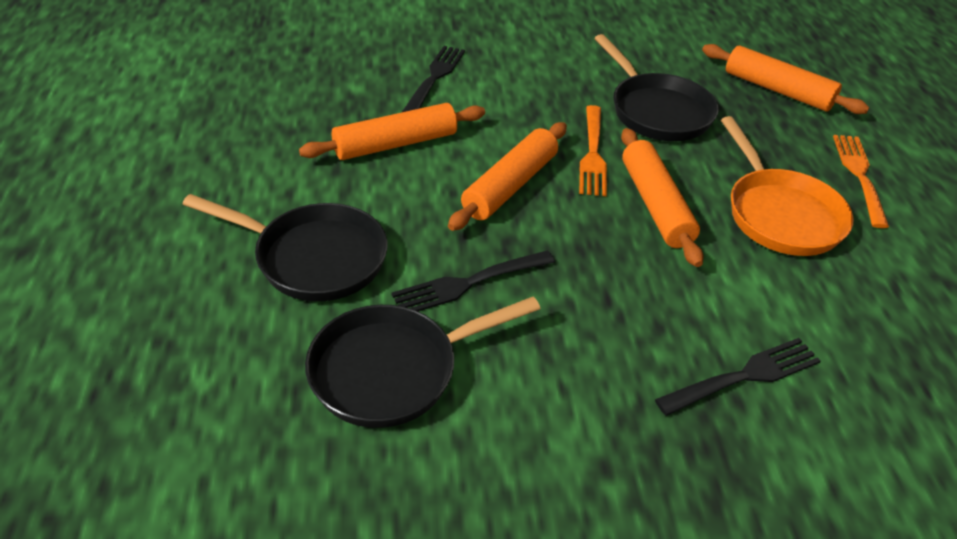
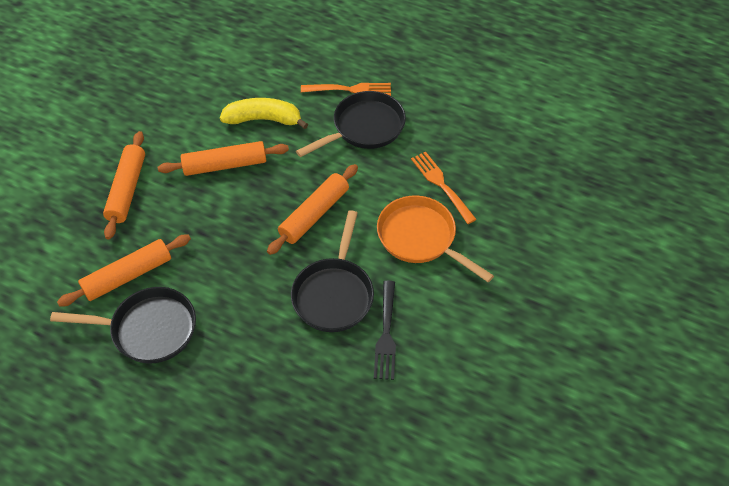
black fork: [391,250,555,312] [402,46,465,112] [655,338,821,416] = 3 -> [374,281,396,380] = 1
yellow banana: none = 0 -> [220,98,308,129] = 1

